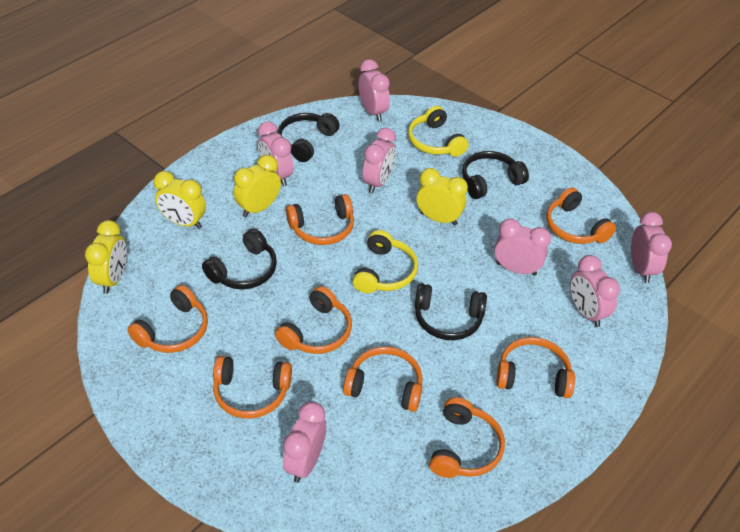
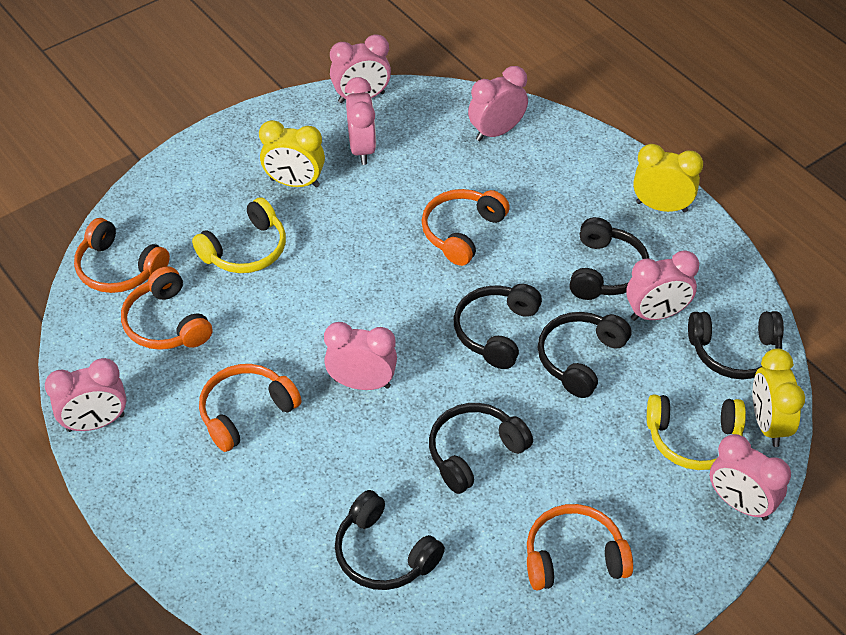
black headphones: [202,228,277,289] [278,113,340,162] [415,283,487,340] [462,151,529,199] = 4 -> [335,490,445,590] [429,403,533,494] [454,284,542,369] [538,312,632,398] [569,217,649,300] [688,311,784,379] = 6
orange headphones: [127,285,208,353] [213,356,292,419] [275,286,352,354] [286,194,354,245] [343,347,423,412] [429,397,505,478] [496,337,575,398] [546,187,616,244] = 8 -> [74,218,170,293] [121,266,212,350] [199,364,302,452] [421,189,510,266] [527,504,633,590] = 5
yellow clock: [85,220,127,294] [154,171,206,229] [234,155,281,217] [416,168,468,226] = 4 -> [259,120,325,187] [633,144,703,213] [753,348,805,447] = 3

